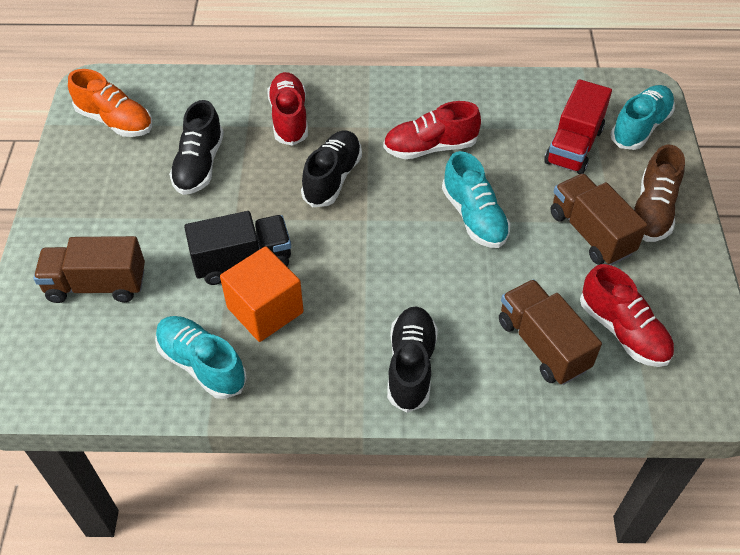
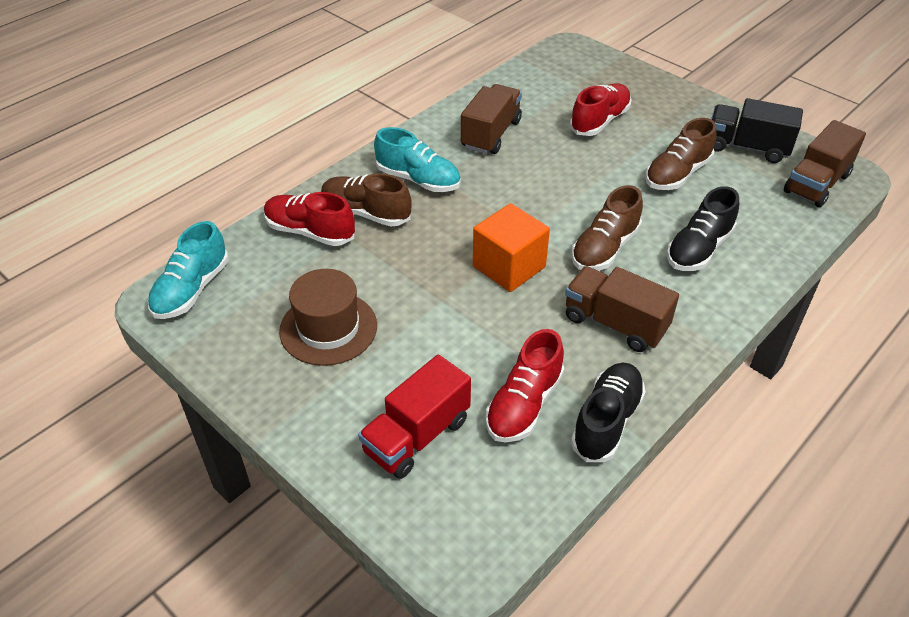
black shoe: [169,100,224,195] [301,130,362,207] [387,306,438,413] = 3 -> [571,363,646,462] [667,186,739,271] = 2
brown hat: none = 0 -> [279,269,377,366] = 1
brown shoe: [634,145,685,242] = 1 -> [321,173,412,227] [571,185,643,271] [645,118,717,190] = 3
orange shoe: [68,69,152,137] = 1 -> none = 0
turquoise shoe: [155,316,247,399] [442,151,511,248] [611,85,675,150] = 3 -> [147,221,229,319] [374,127,461,192] = 2

